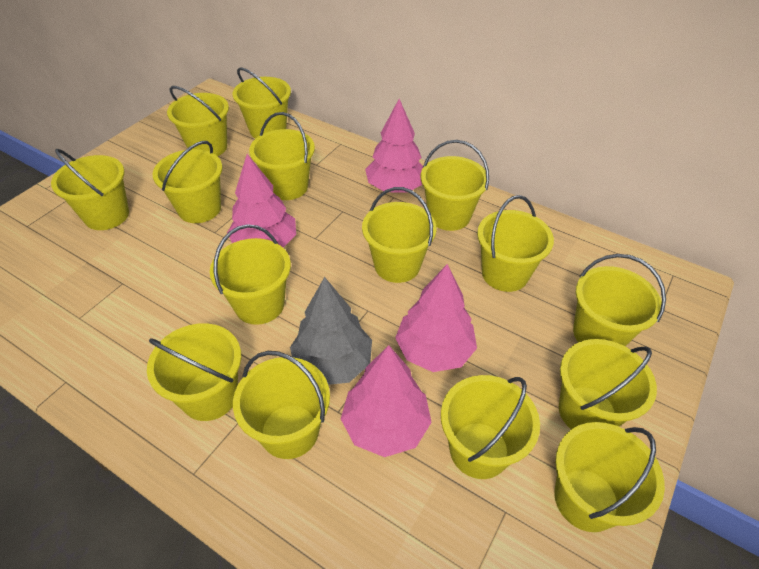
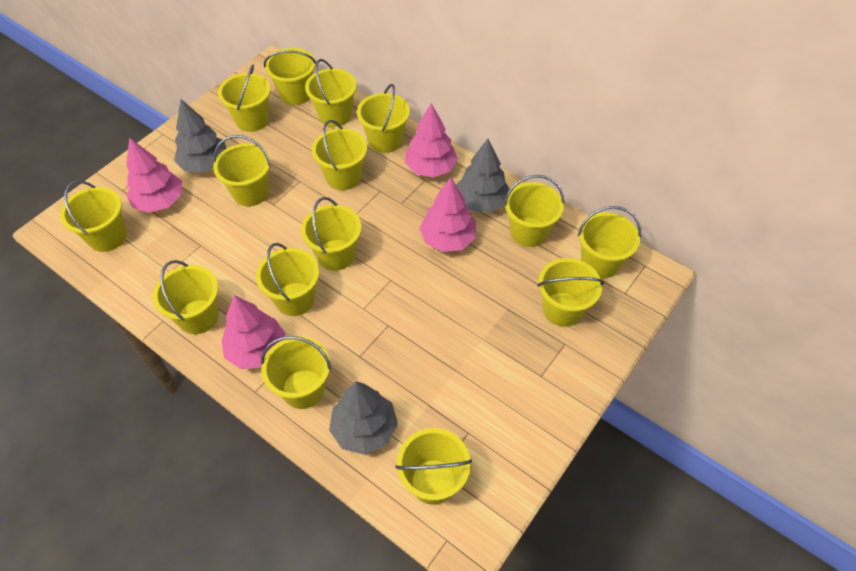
grey tree: [290,277,372,385] = 1 -> [174,99,227,173] [329,381,398,455] [456,139,510,213] = 3

